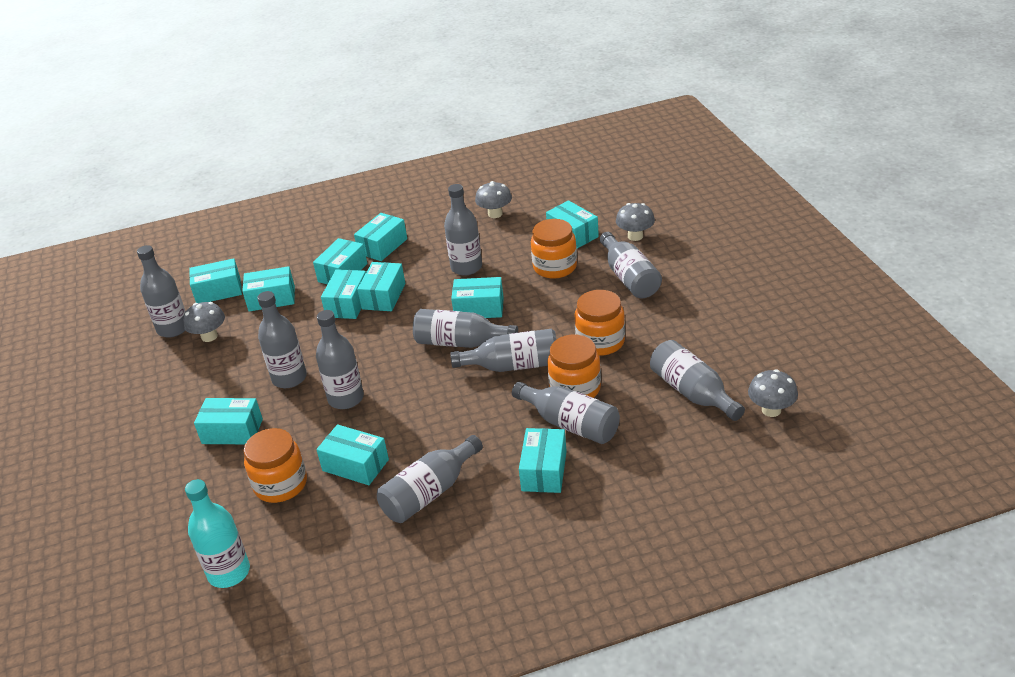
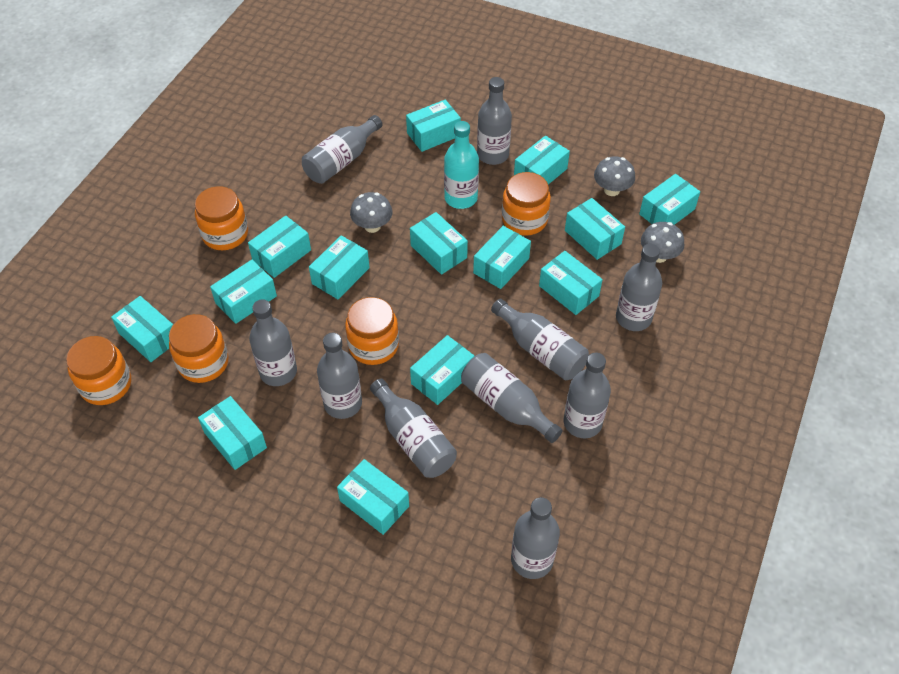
grey mushroom: [183,302,225,342] [475,181,512,218] [616,203,655,241] [748,369,798,417] = 4 -> [350,192,392,233] [594,156,635,196] [641,222,684,263] = 3
orange jar: [244,428,307,503] [531,219,577,279] [548,335,601,398] [575,290,625,356] = 4 -> [66,336,131,405] [169,314,228,383] [195,186,248,250] [345,297,399,365] [502,172,551,236] = 5
turquoise box: [189,258,242,303] [194,398,263,444] [242,266,295,311] [313,238,367,284] [316,424,389,485] [321,269,366,319] [354,213,407,261] [357,262,405,311] [451,277,504,318] [519,428,567,493] [546,200,599,248] = 11 -> [111,296,173,362] [198,396,267,470] [210,260,277,324] [248,215,311,278] [309,235,370,299] [337,459,409,535] [406,100,461,152] [410,212,468,275] [410,335,474,405] [473,226,531,289] [514,136,570,184] [539,251,603,315] [565,198,625,260] [639,174,700,225] = 14

